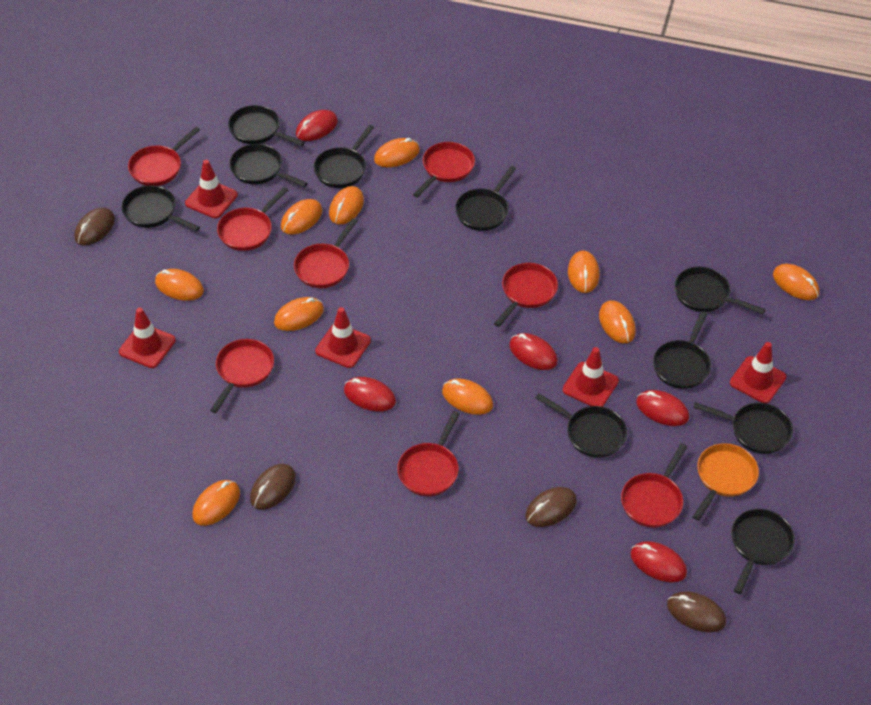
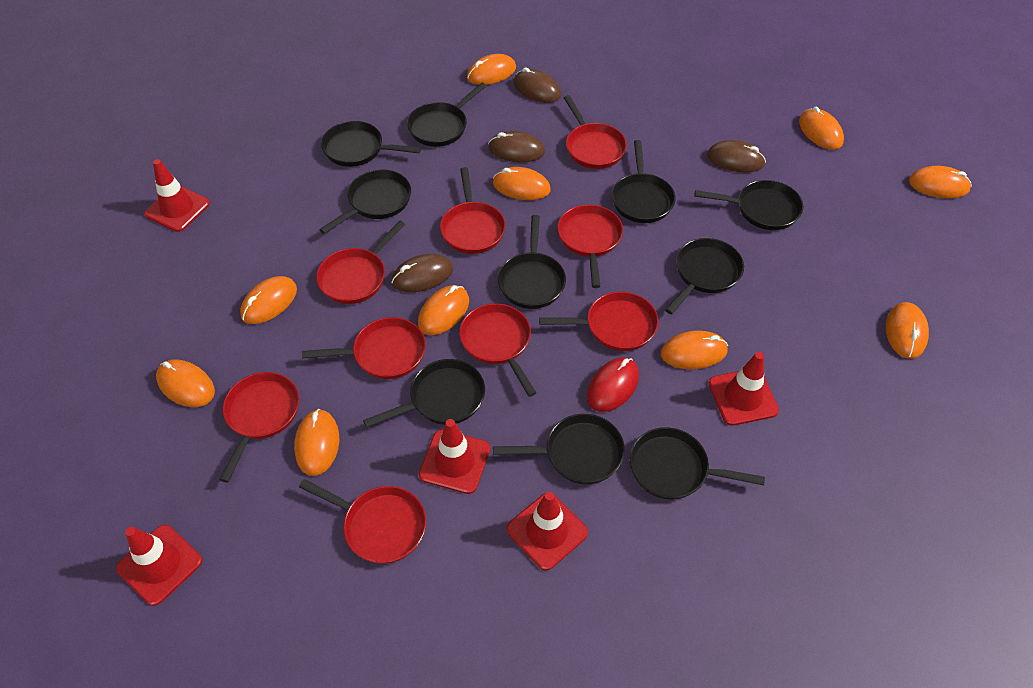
orange pan: [693,443,759,521] = 1 -> none = 0
red mouse: [296,110,338,141] [344,377,396,412] [509,333,557,370] [630,541,687,582] [636,390,689,426] = 5 -> [587,357,639,412] = 1
red pan: [128,127,200,186] [210,339,274,413] [217,187,288,251] [294,218,357,288] [397,411,460,496] [413,142,475,198] [494,263,558,327] [621,443,687,528] = 8 -> [220,372,299,483] [299,479,426,564] [302,317,426,379] [316,221,405,304] [440,167,506,254] [459,303,536,397] [539,292,659,351] [558,204,623,288] [564,95,627,169] = 9

